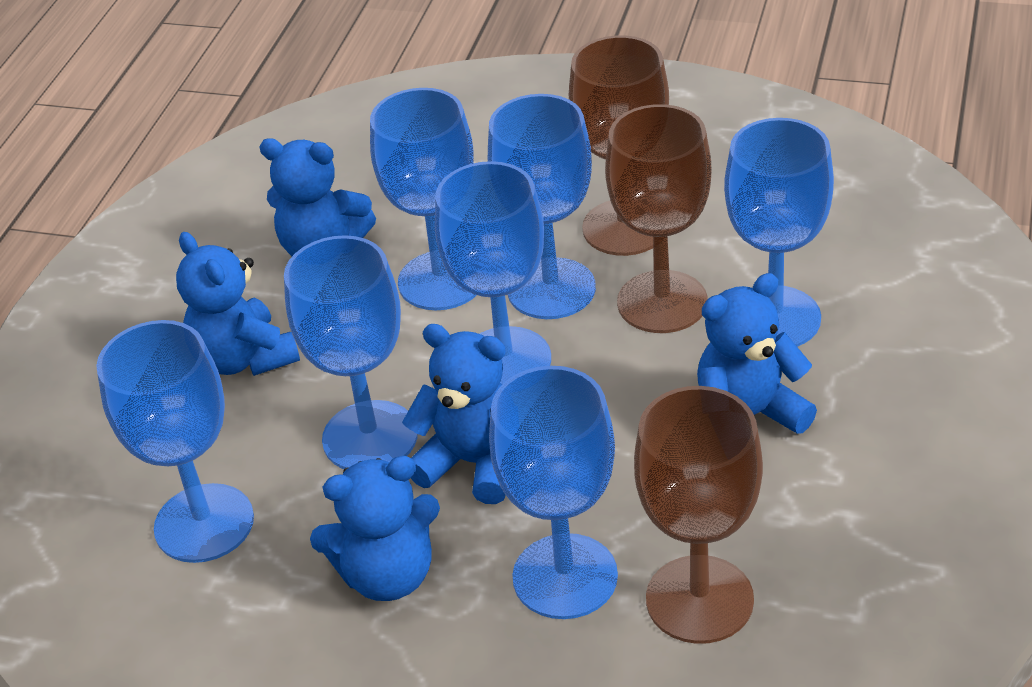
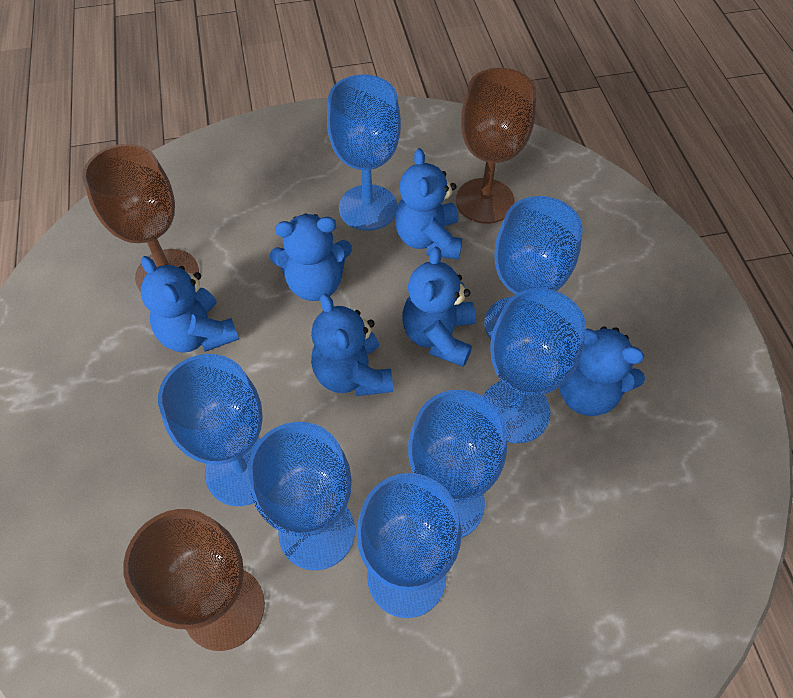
blue teddy bear: [176,232,300,376] [259,138,376,256] [310,456,440,601] [402,324,506,504] [697,273,817,434] = 5 -> [141,256,239,353] [270,213,352,301] [311,294,393,396] [395,148,462,259] [402,246,475,367] [559,327,645,416] = 6

